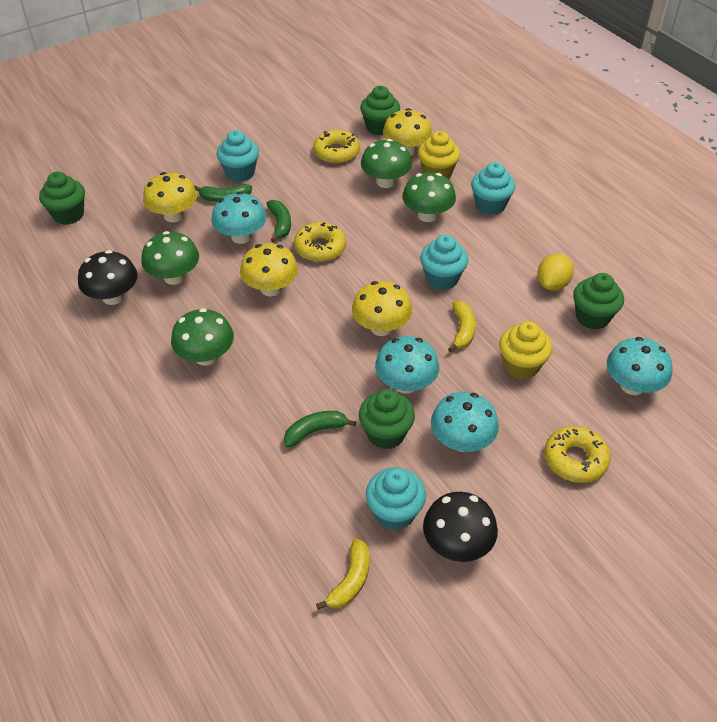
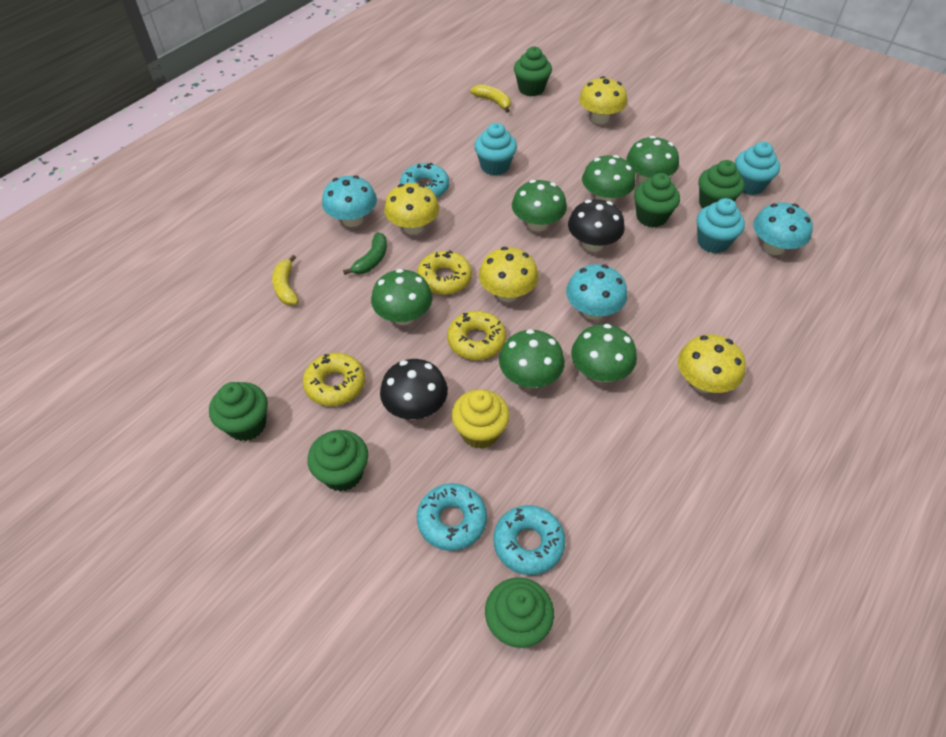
green banana: [194,184,252,202] [266,200,291,242] [284,411,356,448] = 3 -> [343,232,387,275] = 1
green cupcake: [39,172,85,225] [359,389,415,449] [360,86,400,135] [573,273,624,330] = 4 -> [209,382,268,441] [307,430,368,492] [485,577,554,648] [514,46,552,96] [634,173,680,228] [699,160,744,208] = 6
green mushroom: [141,231,199,285] [171,308,234,366] [361,139,412,188] [402,172,456,222] = 4 -> [371,269,433,325] [499,329,565,388] [512,180,567,232] [571,324,637,382] [582,155,636,203] [626,136,679,183] = 6
turquoise cupcake: [217,130,259,182] [366,468,426,530] [420,235,468,290] [471,162,515,215] = 4 -> [474,123,517,176] [697,198,745,254] [735,142,780,195] = 3
turquoise donut: none = 0 -> [400,163,449,198] [417,483,487,551] [493,505,565,575] = 3
turquoise mushroom: [212,192,267,244] [375,336,439,394] [431,392,499,452] [607,337,673,395] = 4 -> [322,175,377,227] [566,264,627,320] [753,202,813,255] = 3
yellow cupcake: [418,131,460,179] [499,321,552,380] = 2 -> [451,389,510,449] = 1
yellow lemon: [537,254,574,291] = 1 -> none = 0

